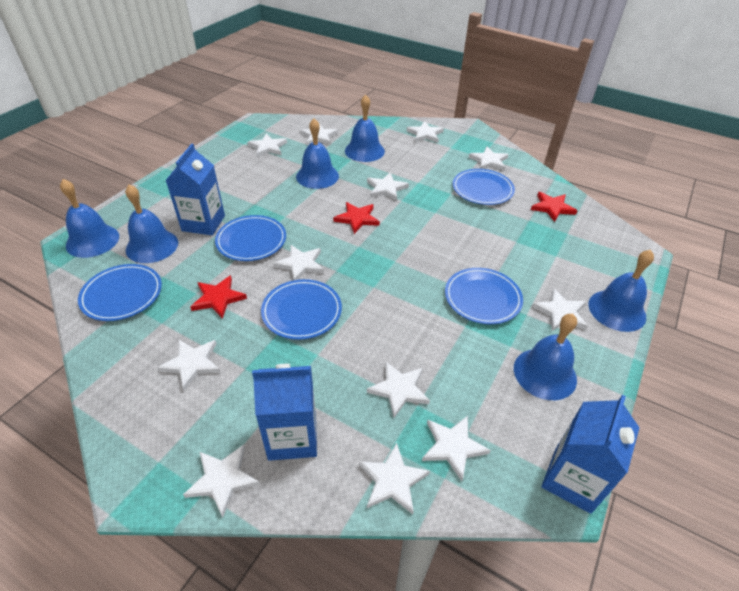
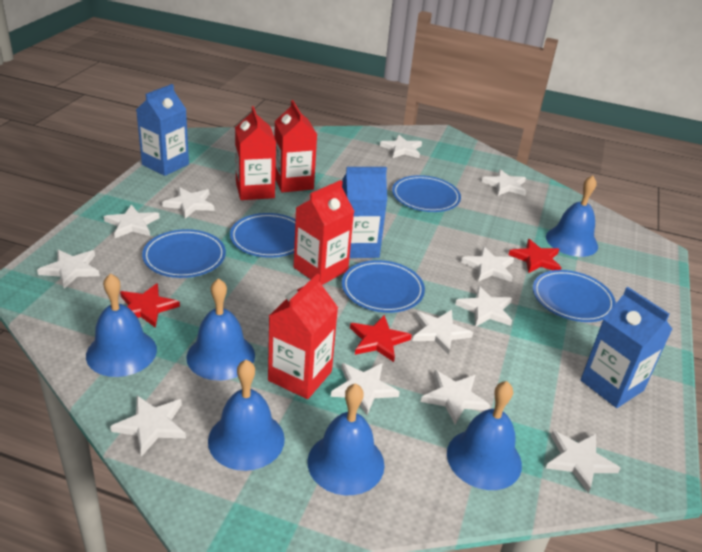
red carton: none = 0 -> [235,106,276,200] [268,274,338,399] [274,100,317,192] [294,180,354,285] = 4

